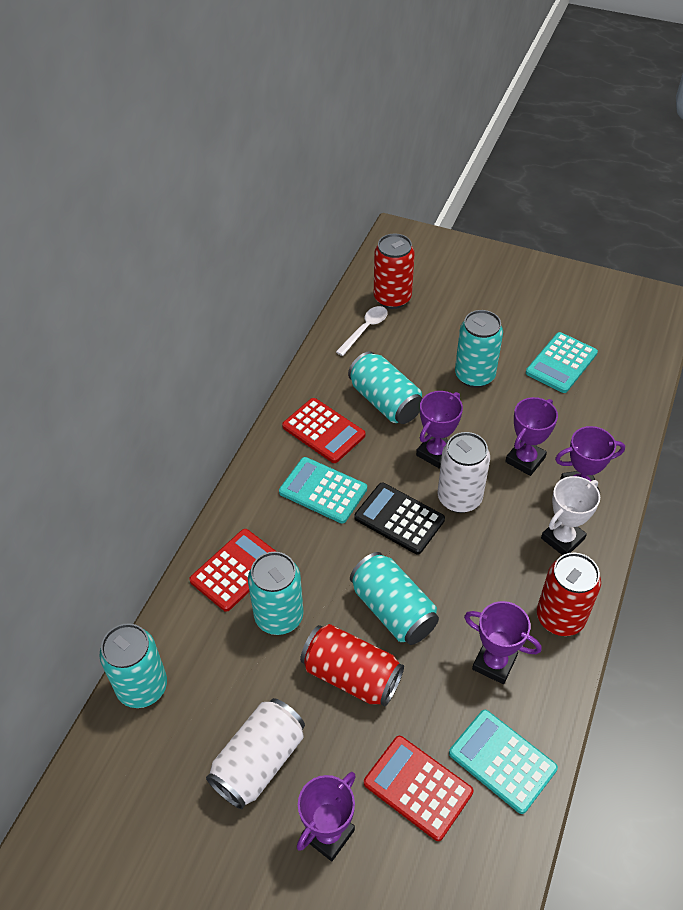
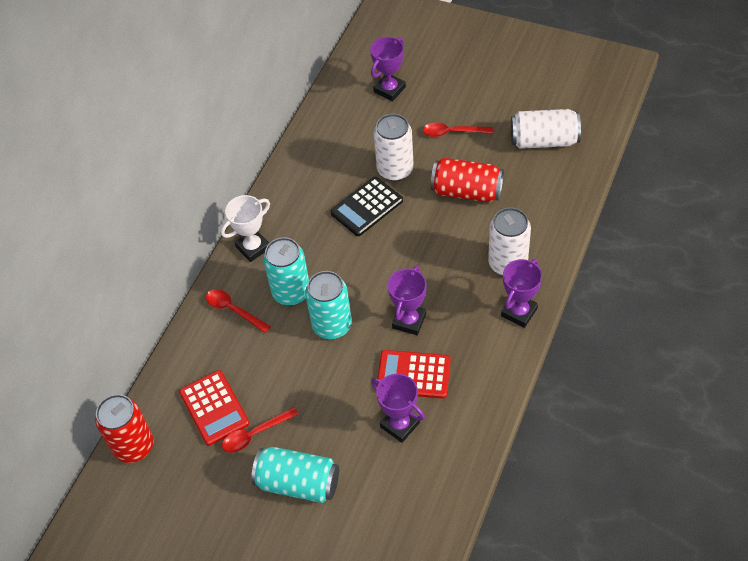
purple trophy: [297,772,356,861] [416,391,463,469] [464,601,542,684] [505,397,558,476] [555,426,625,492] = 5 -> [370,37,406,101] [371,374,425,443] [387,266,426,335] [501,259,542,328] = 4
red calculator: [189,529,277,612] [282,398,365,463] [364,736,473,841] = 3 -> [179,370,250,446] [377,350,451,399] = 2
red can: [300,624,404,707] [374,234,415,309] [537,553,601,636] = 3 -> [95,394,154,463] [431,158,504,202] = 2
red spoon: none = 0 -> [206,289,271,333] [222,407,299,453] [423,122,493,137] = 3
turquoise calculator: [279,457,367,524] [449,710,558,814] [526,332,598,393] = 3 -> none = 0
turquoise can: [99,623,167,708] [248,552,304,635] [348,351,423,424] [350,552,439,645] [455,310,503,388] = 5 -> [251,447,339,503] [263,237,309,306] [305,271,352,339] = 3
white can: [206,698,305,809] [438,432,490,513] = 2 -> [374,114,414,181] [488,208,531,276] [511,109,581,149] = 3
white spoon: [336,306,388,356] = 1 -> none = 0

